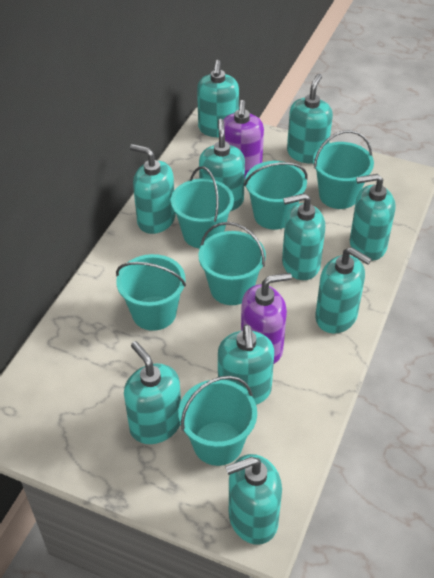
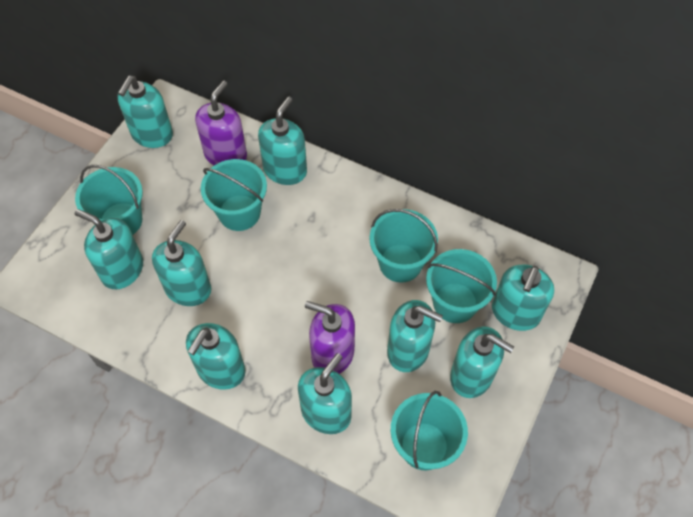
turquoise bucket: [116,254,186,331] [171,166,234,248] [178,376,257,466] [198,222,266,305] [244,161,308,230] [313,130,374,209] = 6 -> [75,165,143,235] [201,159,267,231] [369,209,438,283] [391,391,468,470] [426,249,497,323] = 5
turquoise soap dispenser: [124,341,181,444] [130,144,176,234] [197,60,239,137] [199,119,245,211] [218,324,274,405] [225,454,282,545] [282,193,325,280] [287,74,333,164] [315,247,372,334] [350,174,395,261] = 10 -> [75,209,143,289] [117,76,173,148] [152,220,211,306] [186,323,246,390] [258,97,307,185] [298,353,352,434] [387,300,443,372] [450,326,514,398] [492,265,554,331] = 9

